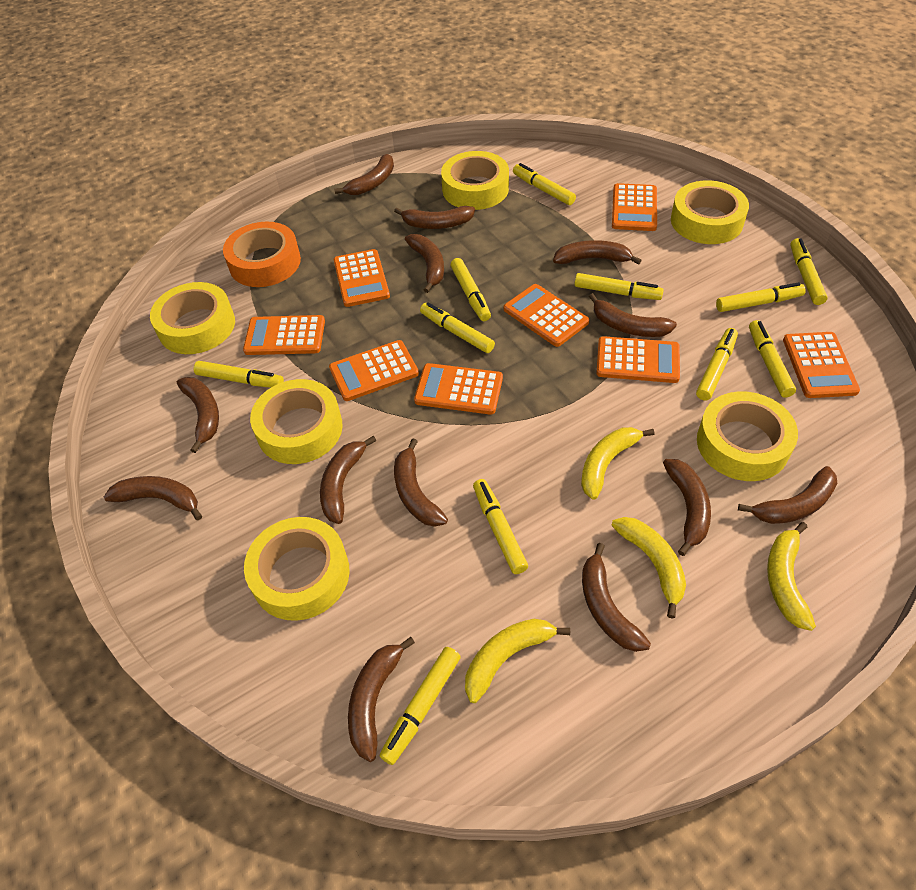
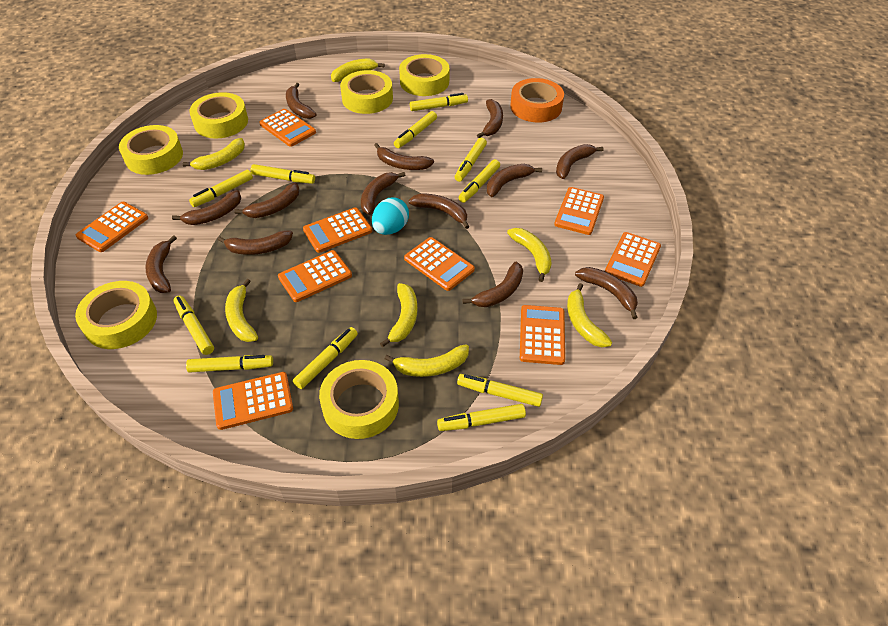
orange calculator: [243,315,325,355] [329,340,419,401] [334,249,390,307] [414,363,503,415] [504,284,589,347] [596,336,680,383] [612,183,657,231] [783,332,860,398] = 8 -> [76,202,148,252] [213,372,293,430] [259,109,316,147] [278,250,352,302] [303,207,372,253] [404,237,475,291] [520,305,565,365] [554,187,604,235] [605,232,661,287] = 9
turquoise egg: none = 0 -> [372,197,409,235] = 1
yellow banana: [465,619,570,703] [581,427,654,500] [611,517,686,619] [767,522,816,631] = 4 -> [183,138,245,170] [225,279,258,342] [331,58,385,82] [380,283,418,347] [385,344,469,377] [507,228,552,282] [567,283,612,347] = 7

